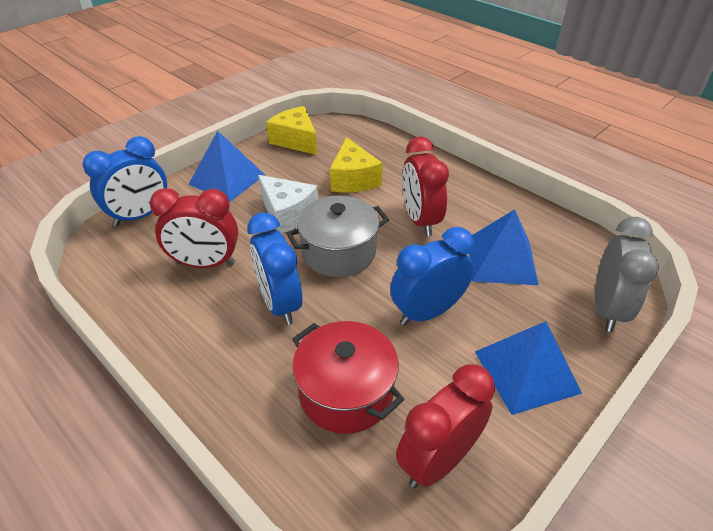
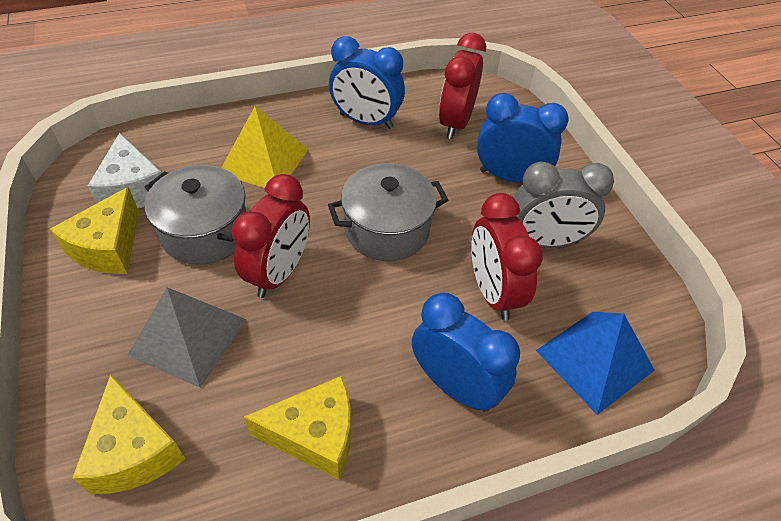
blue pyramid: [189,131,265,202] [469,209,539,285] [475,321,582,415] = 3 -> [536,312,654,415] = 1
grey pot: [286,196,389,277] = 1 -> [144,165,246,265] [328,163,448,261] = 2
grey pyramid: none = 0 -> [127,288,247,387] = 1
red pot: [292,321,405,434] = 1 -> none = 0
yellow cheese: [266,106,317,155] [330,137,382,192] = 2 -> [50,187,139,274] [73,375,185,494] [244,376,351,480] = 3
yellow pyramid: none = 0 -> [221,106,309,188] = 1

